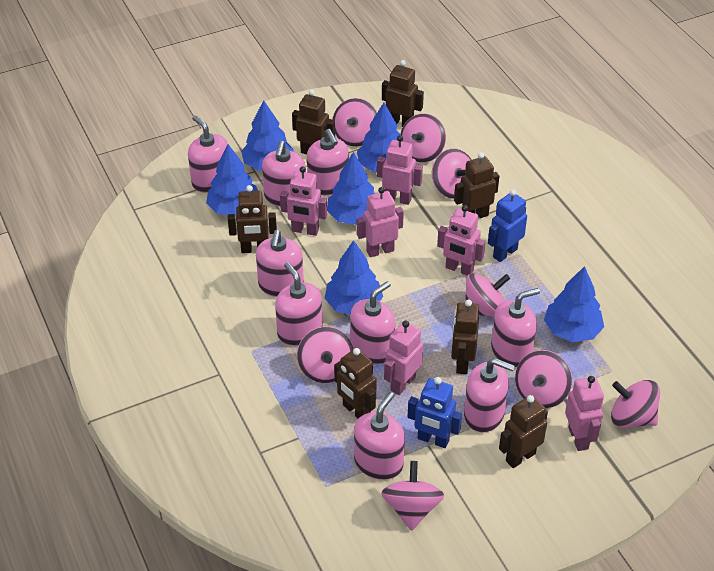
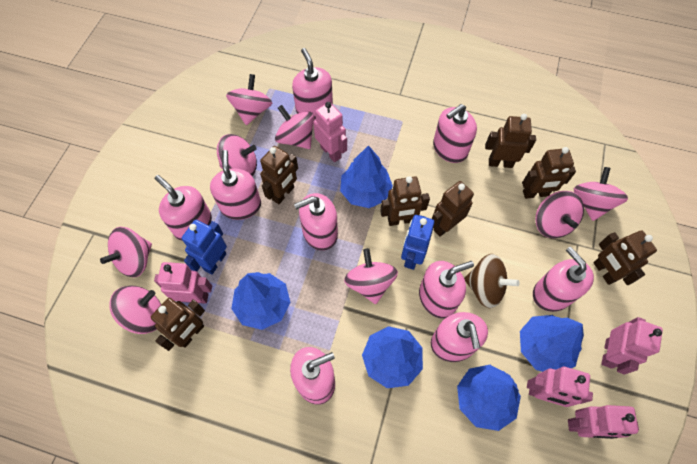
blue tree: [206,144,258,216] [241,100,294,171] [325,240,383,315] [327,152,375,225] [357,102,403,172] [544,266,604,342] = 6 -> [231,272,290,330] [340,145,393,208] [362,326,423,388] [457,365,521,431] [520,315,584,372] = 5
brown spinning top: none = 0 -> [464,254,520,308] = 1
pink robot: [280,166,327,236] [357,187,404,257] [377,135,423,205] [384,321,423,395] [437,205,485,276] [565,376,604,451] = 6 -> [154,262,212,304] [313,102,347,162] [527,367,593,407] [568,405,639,439] [601,317,663,375] = 5

